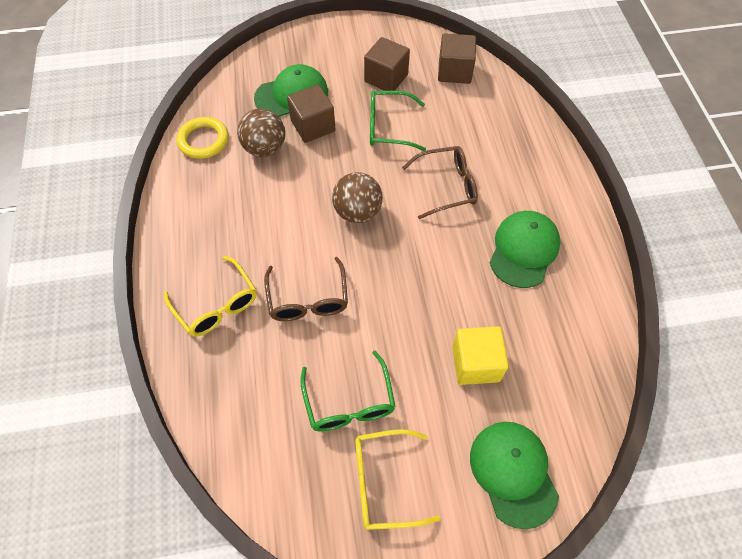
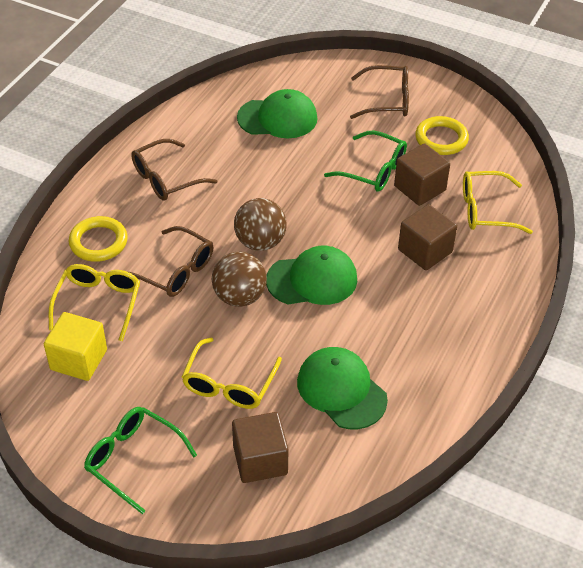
brown glasses: [264,257,348,321] [402,146,478,219] = 2 -> [129,226,213,297] [131,139,217,201] [350,65,409,119] = 3
yellow glasses: [164,256,257,337] [355,429,440,530] = 2 -> [49,264,140,341] [182,338,282,409] [463,171,533,234] = 3
yellow ring: [177,117,228,159] = 1 -> [69,216,128,262] [415,116,469,155] = 2

